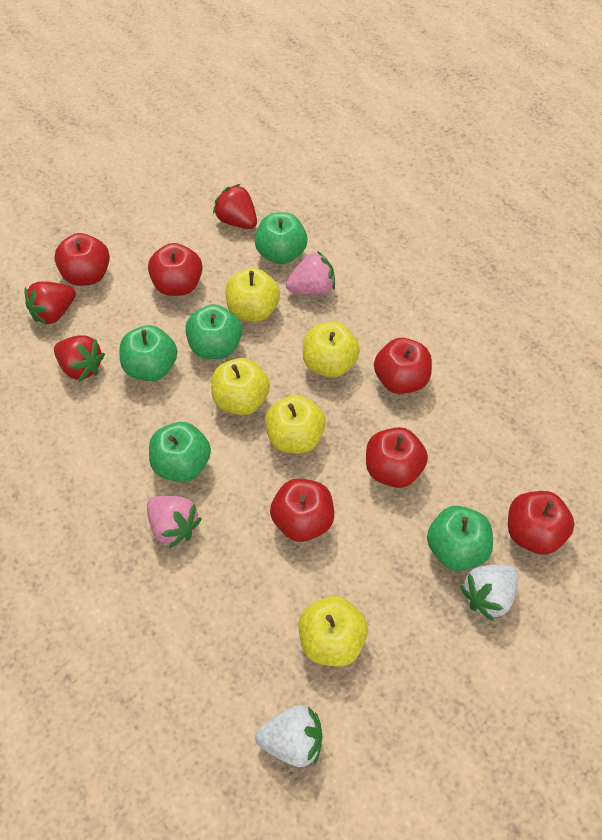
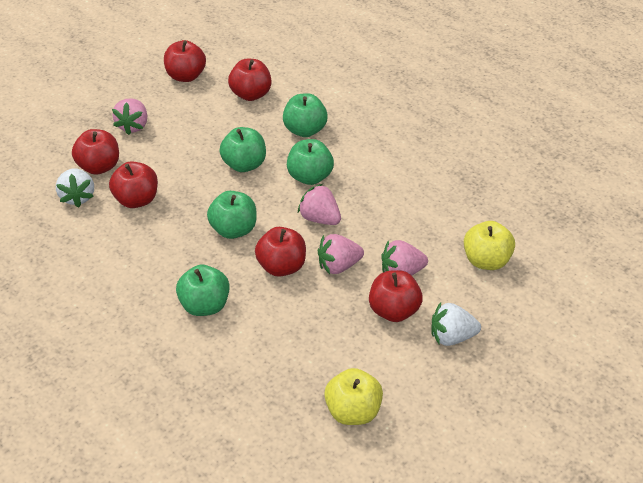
pink strawberry: [147,495,202,548] [286,251,335,295] = 2 -> [112,98,147,135] [298,184,341,225] [318,234,364,274] [381,240,428,275] = 4
red strawberry: [25,281,76,326] [54,335,105,382] [213,184,257,229] = 3 -> none = 0
yellow apple: [211,358,270,415] [225,268,280,322] [265,395,326,454] [299,596,368,667] [303,322,360,378] = 5 -> [324,368,383,425] [464,221,515,270] = 2

